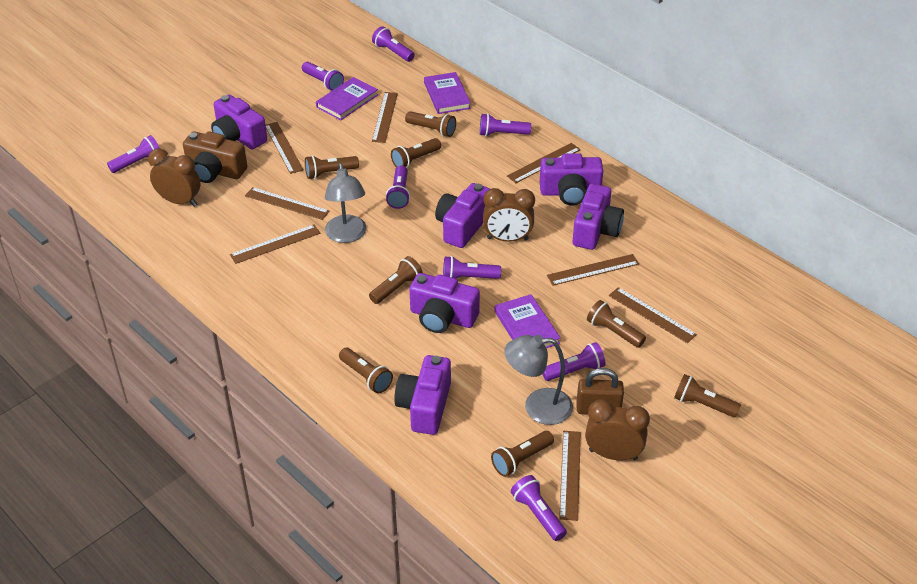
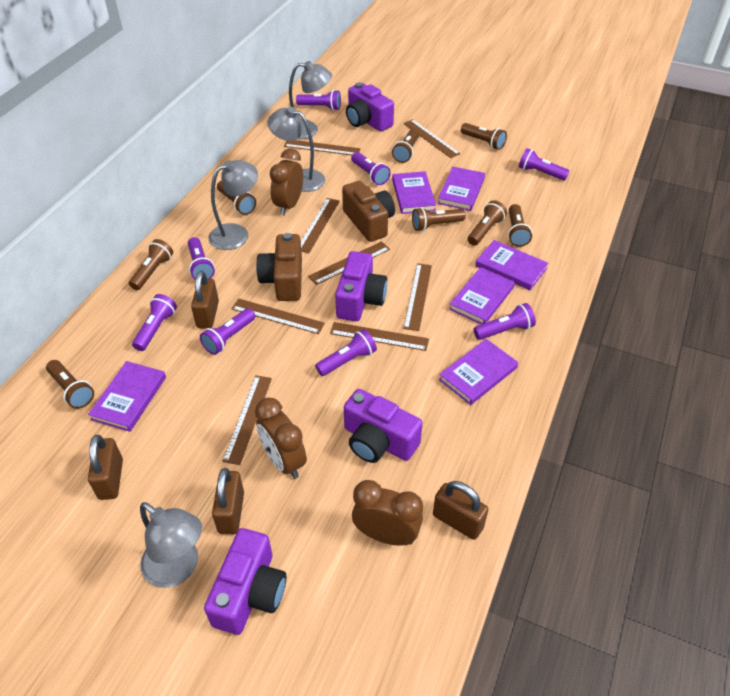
brown camera: [183,131,247,183] = 1 -> [256,233,302,301] [342,181,395,242] = 2
brown padlock: [576,368,624,414] = 1 -> [88,435,123,500] [191,271,219,329] [212,468,244,534] [433,481,489,540] = 4
grey lamp: [325,163,366,243] [504,335,573,425] = 2 -> [140,502,202,588] [209,160,258,250] [267,107,325,192] [289,61,332,139] = 4
purple book: [316,77,378,120] [424,72,471,114] [494,294,560,348] = 3 -> [88,361,166,432] [392,171,436,214] [438,167,485,211] [439,339,518,405] [449,267,515,324] [475,240,548,290] = 6
purple camera: [211,94,267,150] [394,355,451,435] [410,273,480,333] [435,183,490,248] [540,153,603,206] [573,184,624,250] = 6 -> [204,528,286,635] [335,251,387,321] [344,389,423,463] [346,82,394,131] = 4

